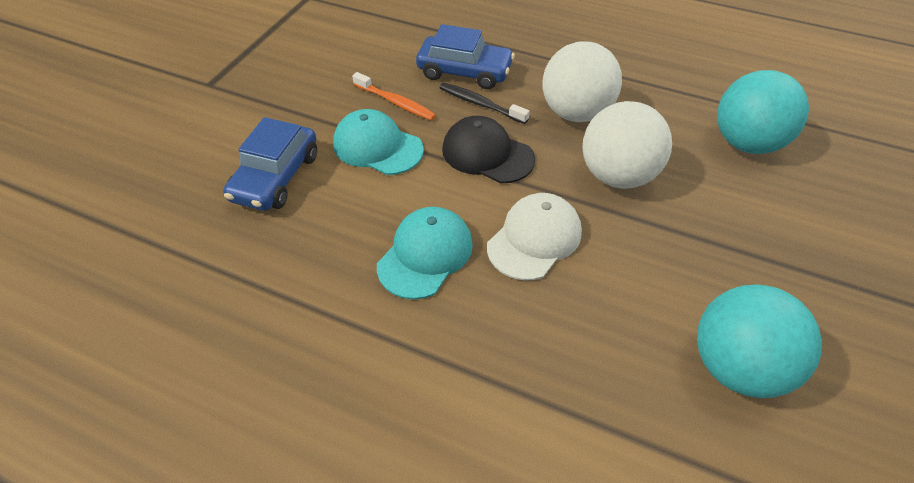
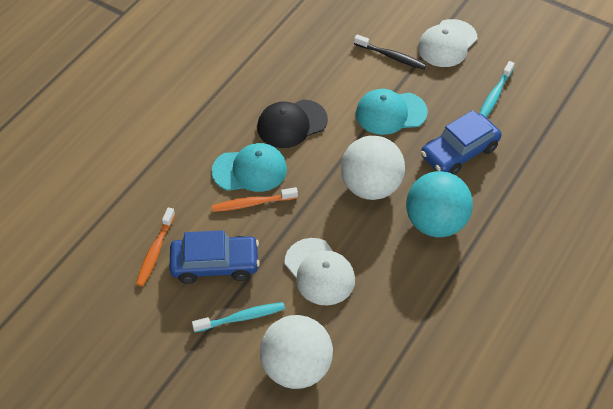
orange toothbrush: [352,72,436,121] = 1 -> [136,207,175,286] [212,187,298,212] = 2
turquoise ball: [697,284,822,398] [717,70,809,154] = 2 -> [406,171,473,237] = 1
turquoise toothbrush: none = 0 -> [192,302,285,332] [479,61,515,117] = 2
white cap: [487,193,582,280] = 1 -> [285,238,355,305] [418,19,478,67] = 2

